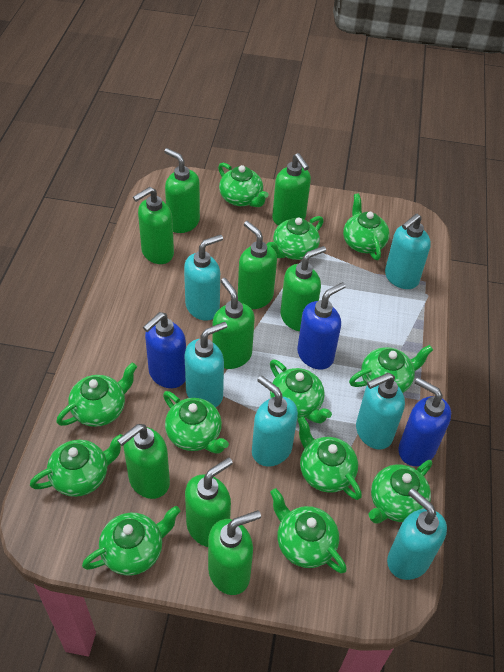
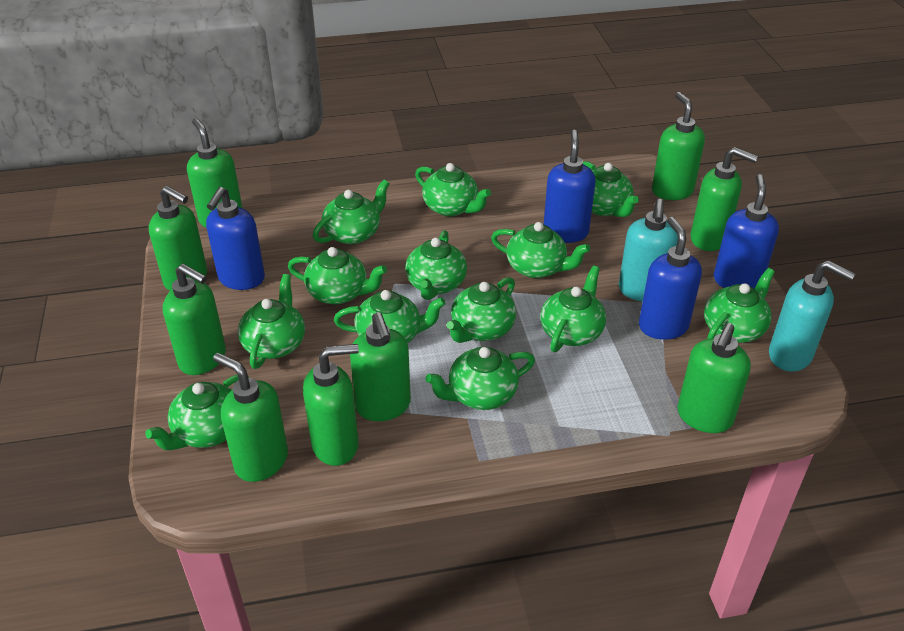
blue soap dispenser: [143,312,186,388] [297,282,346,370] [398,377,451,466] = 3 -> [206,187,265,290] [544,130,596,243] [639,217,702,340] [714,174,779,289] = 4
green teapot: [30,434,123,497] [56,363,137,427] [82,506,180,576] [163,391,229,454] [218,163,269,207] [267,216,324,260] [270,359,332,423] [270,488,347,573] [297,417,362,500] [343,193,389,260] [349,345,433,393] [368,460,432,524] = 12 -> [145,375,249,450] [238,274,305,369] [288,247,387,304] [313,180,390,244] [334,290,445,343] [405,230,467,300] [415,163,491,216] [426,347,535,410] [447,277,516,343] [491,222,590,278] [540,266,606,352] [583,161,639,217] [704,268,775,343] = 13
turquoise soap dispenser: [184,234,223,321] [184,322,227,407] [252,376,298,467] [356,373,405,449] [385,213,431,289] [387,488,447,580] = 6 -> [619,199,678,302] [769,260,856,372] = 2

